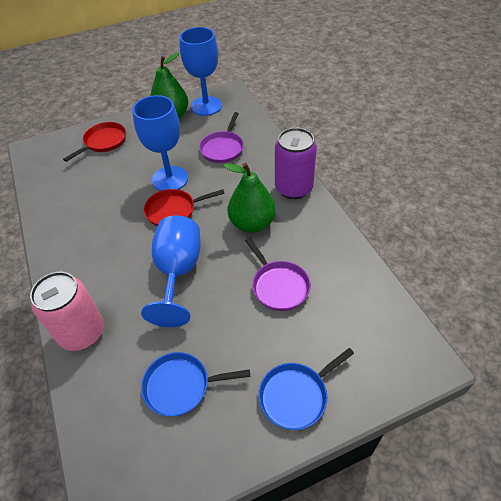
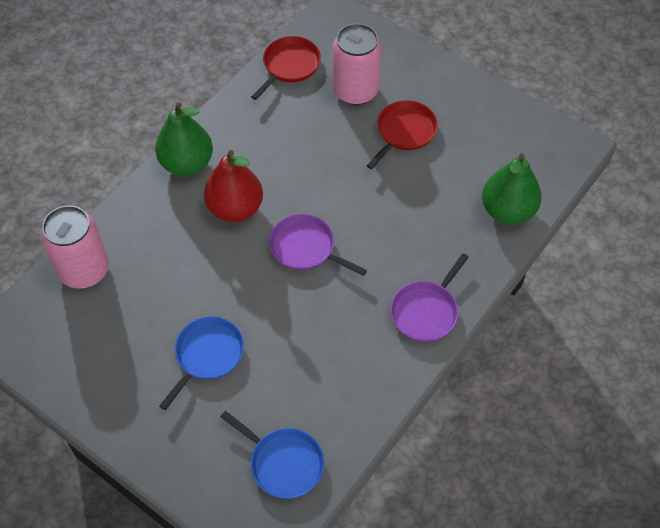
blue goblet: [132,95,188,191] [141,215,201,327] [180,27,222,116] = 3 -> none = 0
pink can: [30,272,104,351] = 1 -> [41,205,109,289] [333,23,381,105] = 2
purple can: [275,128,317,199] = 1 -> none = 0
red pear: none = 0 -> [204,150,263,222] = 1

